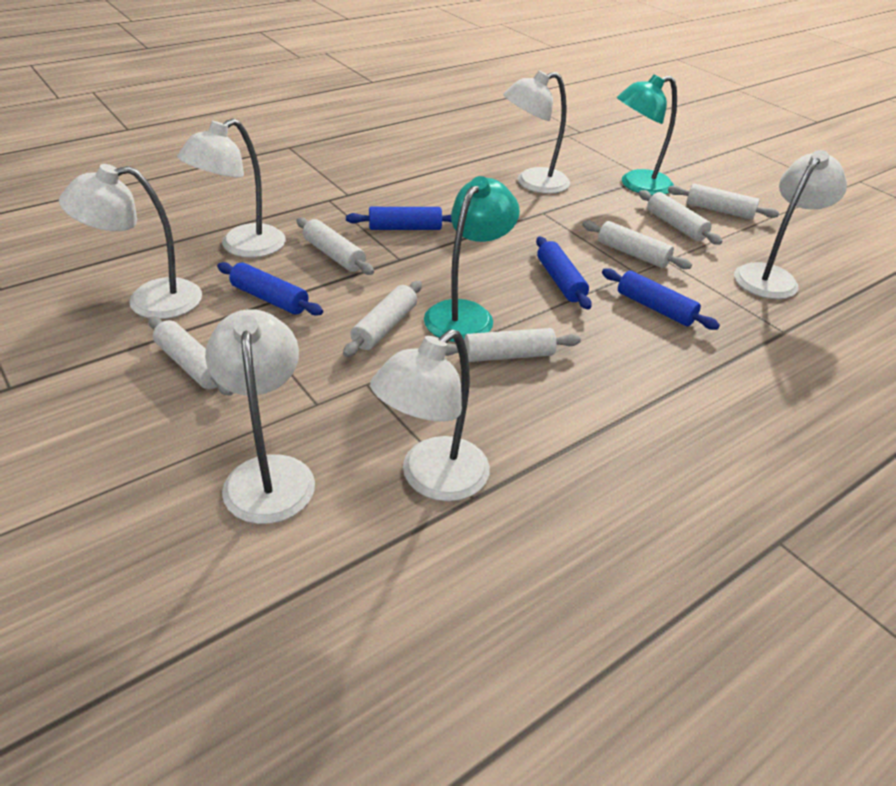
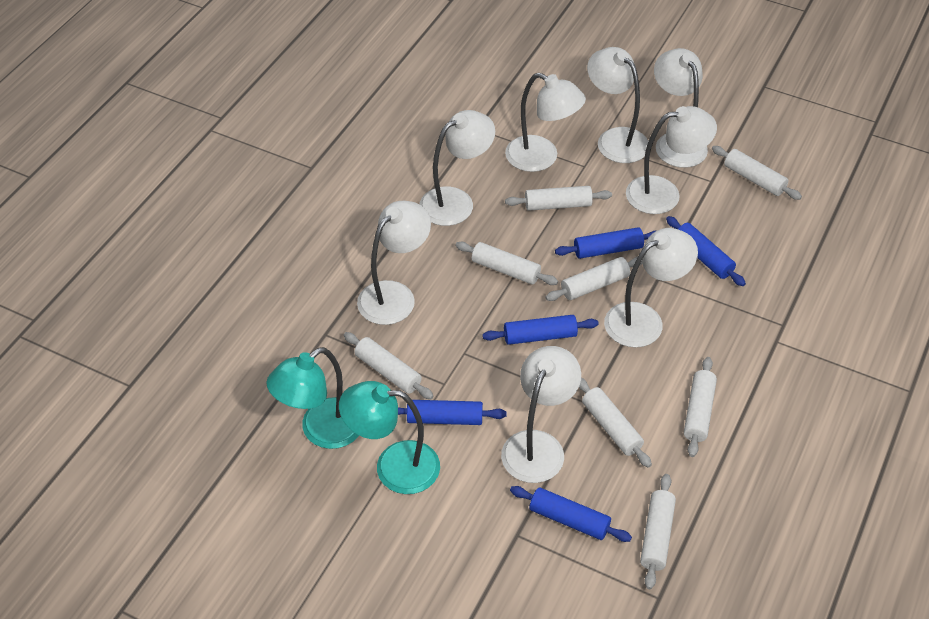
blue rolling pin: [217,262,323,316] [346,207,452,230] [536,237,592,310] [602,268,720,330] = 4 -> [398,400,507,425] [482,315,599,345] [510,486,632,542] [555,227,656,259] [666,216,746,286] = 5
white lamp: [59,164,202,319] [177,118,286,258] [205,309,315,524] [370,329,490,501] [503,71,570,194] [734,150,847,299] = 6 -> [357,201,431,325] [419,110,495,226] [501,346,581,483] [505,73,586,172] [587,47,648,163] [604,228,698,347] [626,106,717,214] [654,48,708,168] = 8
white rolling pin: [148,316,233,396] [296,218,374,275] [343,281,422,357] [445,328,581,362] [582,221,692,269] [639,190,722,245] [668,184,779,219] = 7 -> [344,332,434,399] [455,242,558,285] [505,186,612,211] [545,256,642,301] [579,378,652,468] [640,474,676,589] [684,357,717,457] [712,146,802,200] = 8

